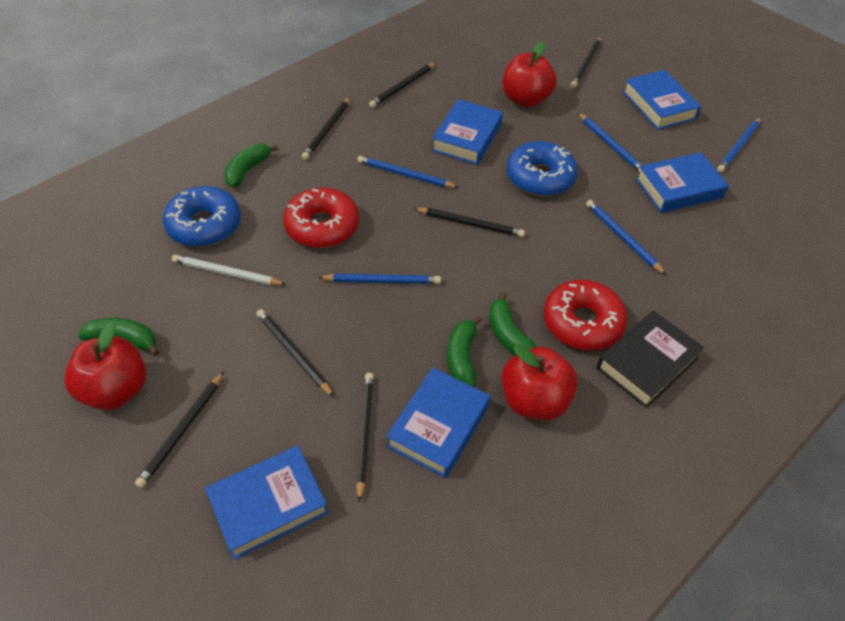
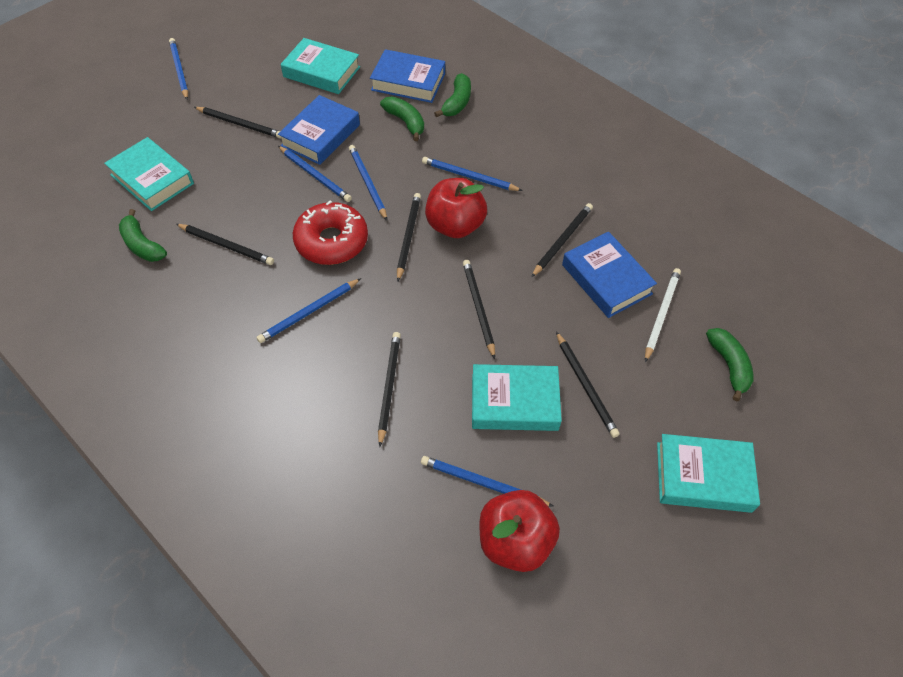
black book: [596,311,704,408] = 1 -> none = 0
blue book: [205,446,329,560] [386,368,490,478] [432,99,503,165] [623,70,701,130] [635,152,729,213] = 5 -> [278,95,360,165] [370,49,445,103] [562,232,657,318] = 3
blue donut: [163,186,241,247] [507,141,578,196] = 2 -> none = 0
blue pencil: [318,274,441,284] [357,156,459,188] [578,113,642,173] [586,200,666,275] [717,117,761,172] = 5 -> [169,38,188,100] [256,278,361,343] [278,146,352,202] [349,145,387,221] [421,456,554,507] [422,157,523,191] = 6
red apple: [64,322,146,410] [502,42,556,107] [502,345,578,420] = 3 -> [425,178,487,238] [480,490,560,572] = 2
red donut: [283,188,359,248] [544,280,628,351] = 2 -> [293,200,368,265] = 1
turquoise book: none = 0 -> [104,137,194,211] [281,38,360,94] [472,364,562,431] [657,434,760,513] = 4

